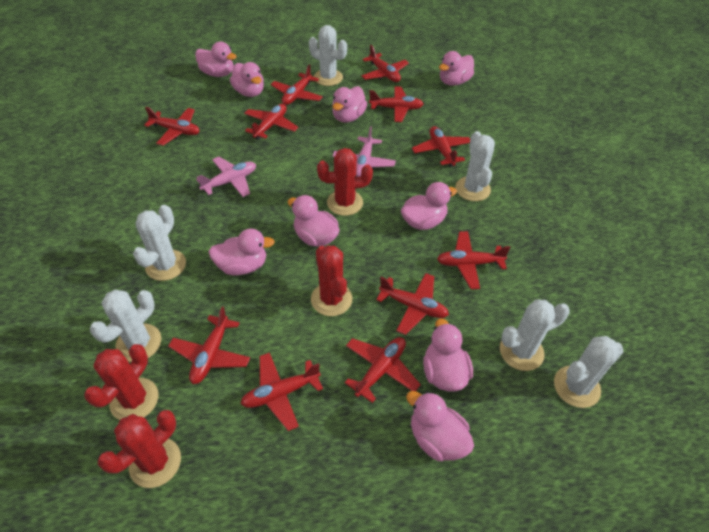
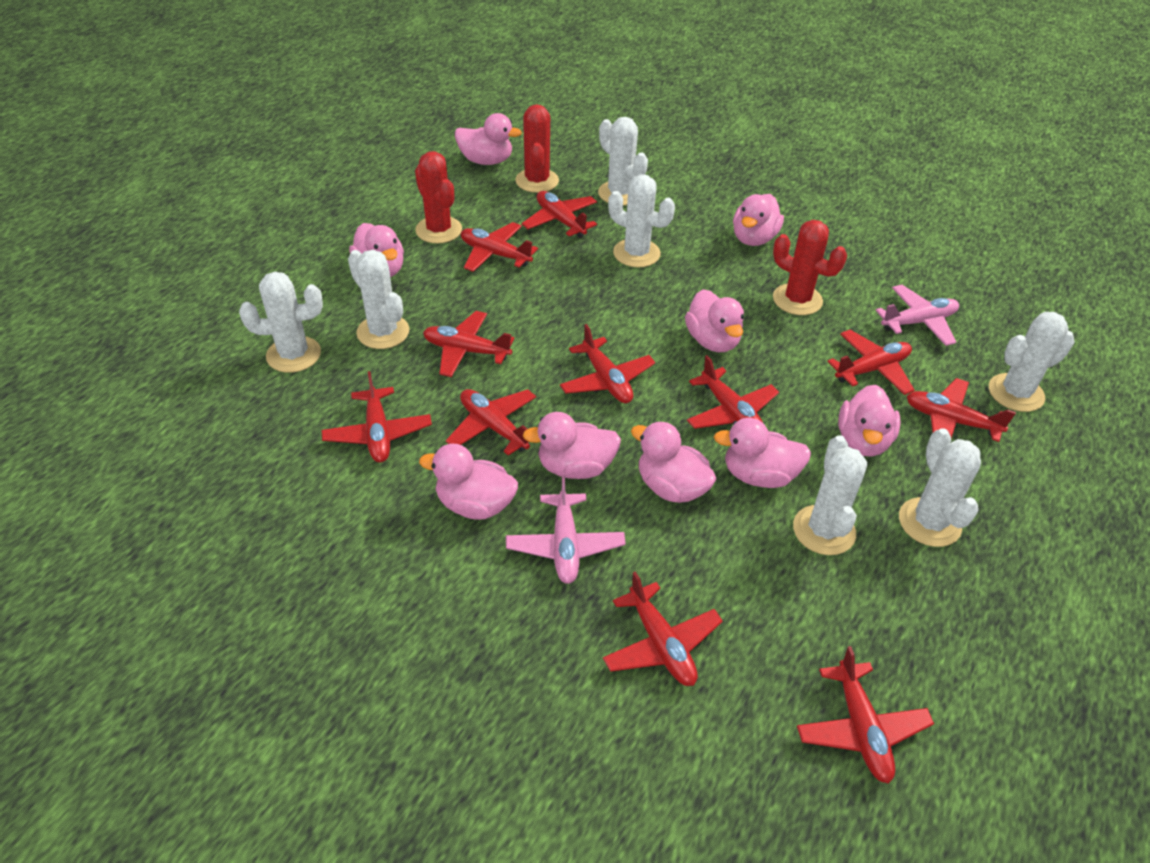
red cactus: [84,344,158,420] [98,410,181,488] [311,245,352,316] [317,148,373,216] = 4 -> [415,151,462,244] [515,104,559,193] [773,220,847,315] = 3
white cactus: [90,290,161,362] [133,205,186,281] [309,25,347,86] [455,131,495,201] [500,300,570,371] [554,336,624,408] = 6 -> [239,272,323,373] [348,250,409,349] [598,117,648,206] [608,174,675,268] [793,435,867,555] [899,428,981,547] [989,312,1075,412] = 7

